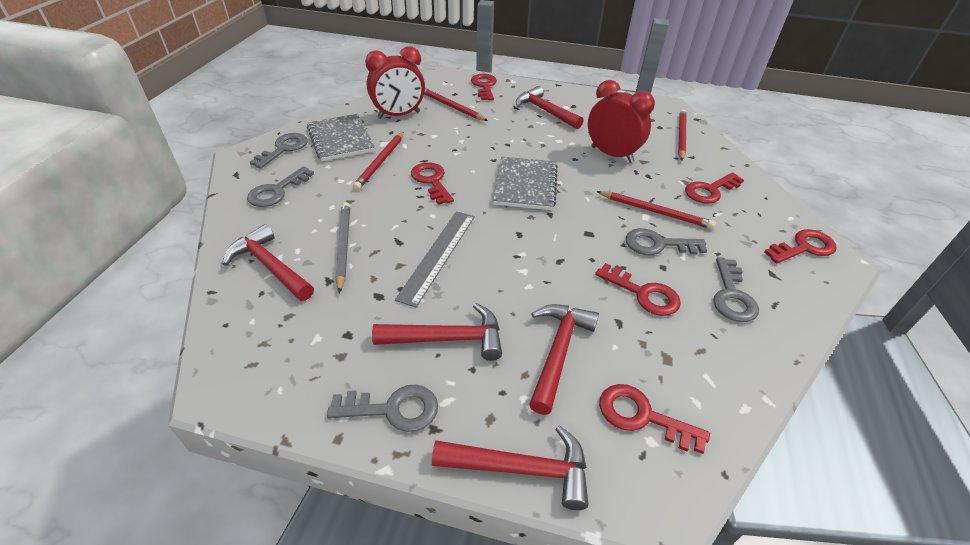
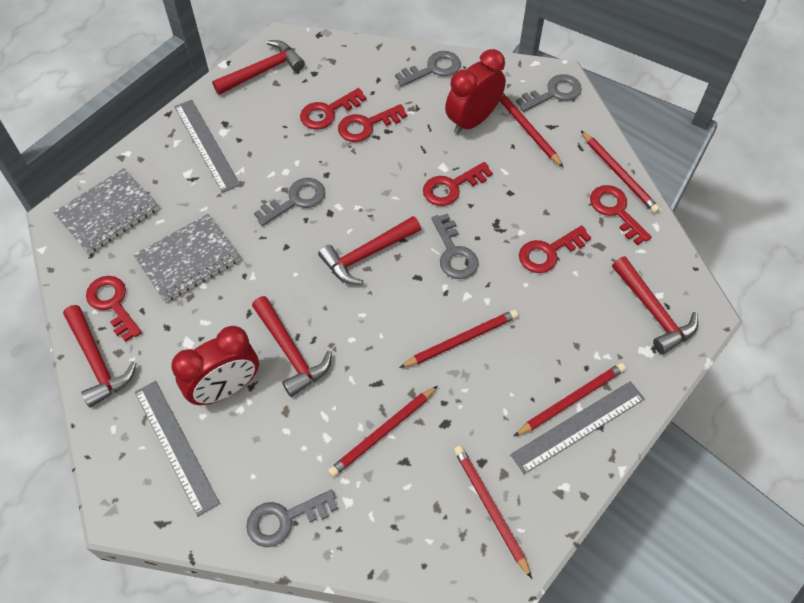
grey pencil: [336,202,350,293] = 1 -> none = 0
grey ruler: [395,211,475,307] = 1 -> [135,381,220,516] [174,100,241,193] [510,381,645,474] = 3
red pencil: [353,132,404,190] [424,88,488,121] [596,191,716,229] [678,109,687,161] = 4 -> [328,386,438,477] [399,309,518,368] [454,445,532,579] [500,93,564,168] [514,363,626,436] [581,131,660,213] = 6

